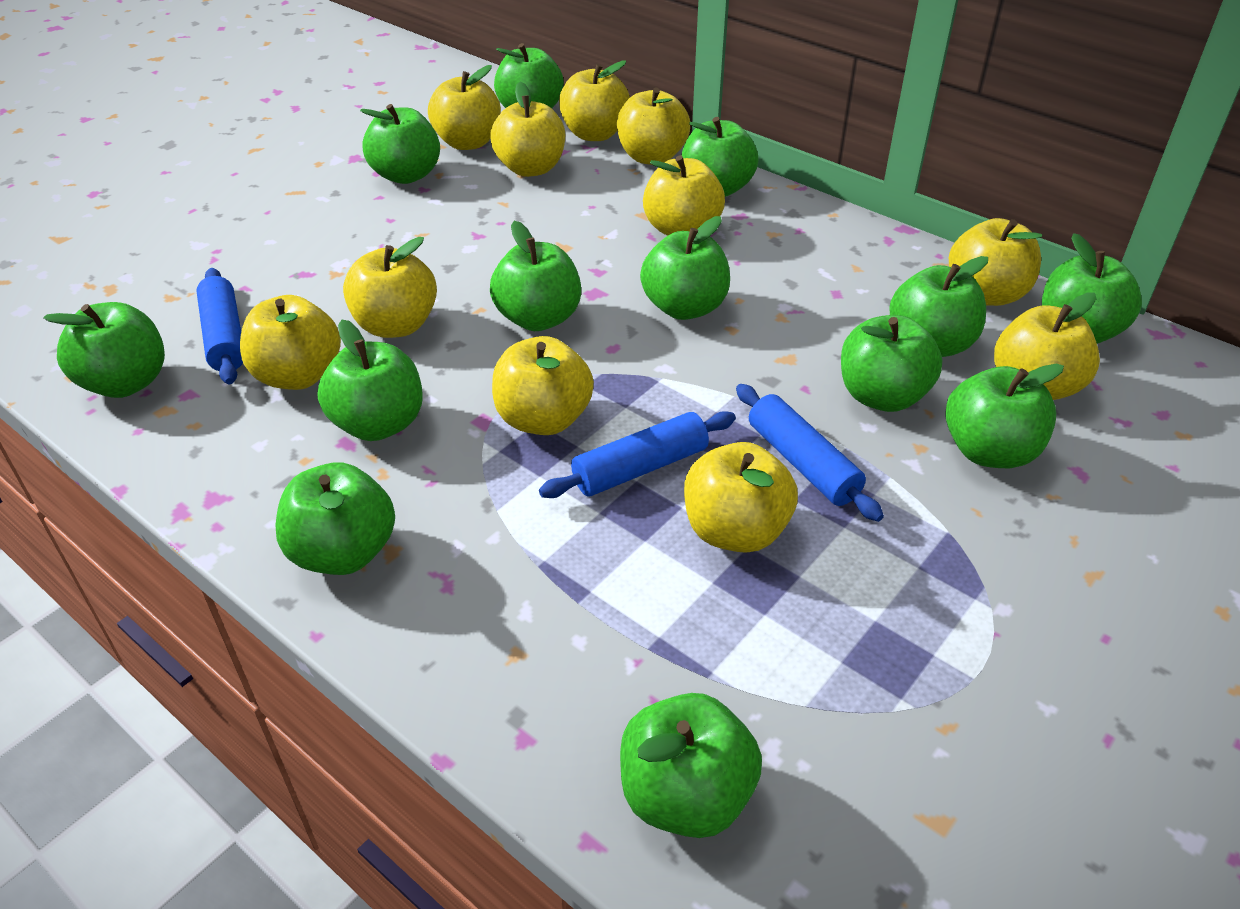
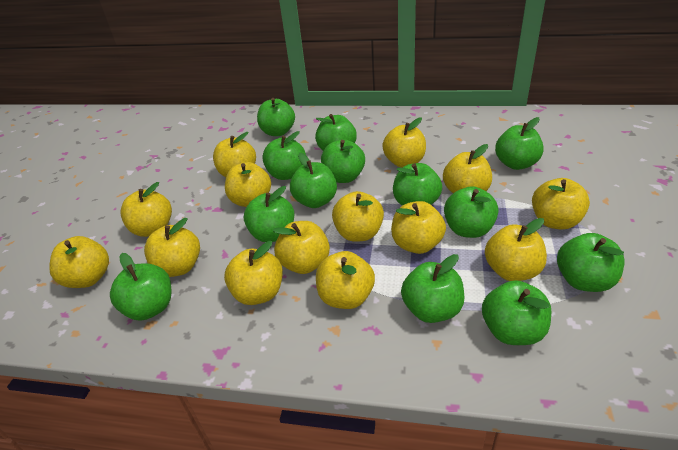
blue rolling pin: [196,268,243,384] [539,411,736,498] [736,384,884,522] = 3 -> none = 0
yellow apple: [240,295,341,390] [343,237,437,338] [428,65,501,150] [490,82,565,177] [492,336,594,435] [559,60,630,141] [617,88,690,165] [643,155,725,236] [684,442,798,553] [949,218,1042,306] [994,292,1100,400] = 11 -> [49,236,109,288] [121,182,172,237] [144,218,200,277] [213,132,256,177] [224,241,283,305] [225,162,271,207] [273,221,330,274] [316,251,375,309] [332,191,384,242] [382,117,426,168] [391,201,446,254] [443,144,492,193] [485,218,547,281] [532,178,590,230] = 14

